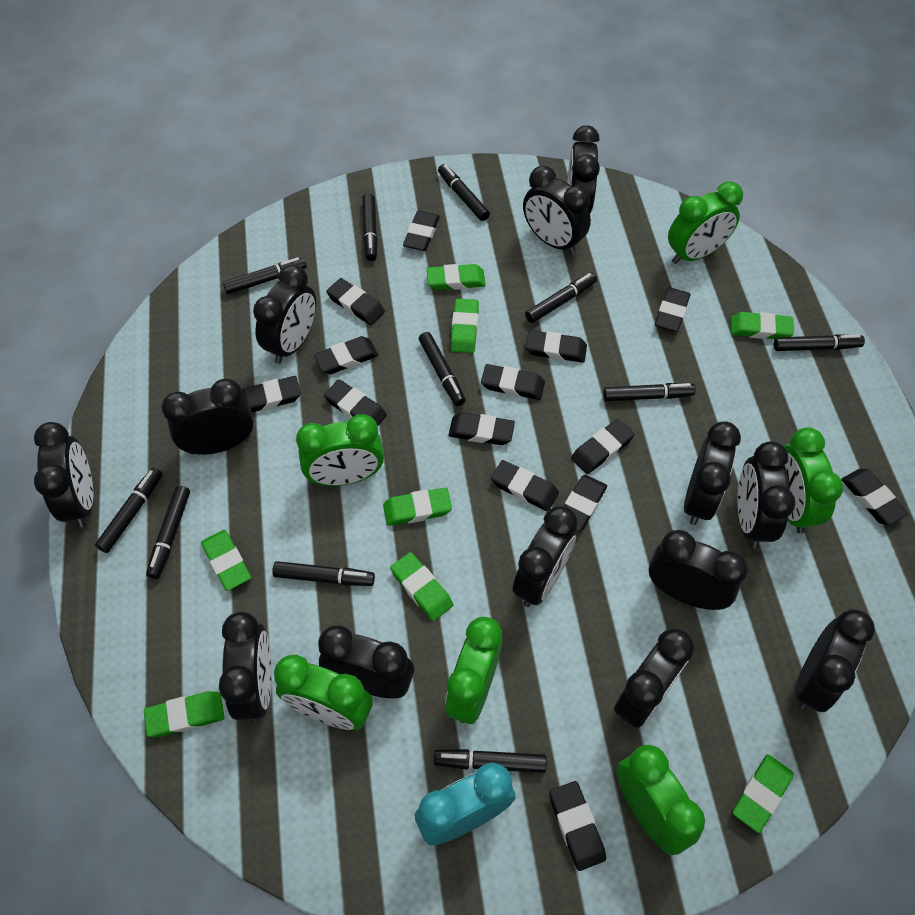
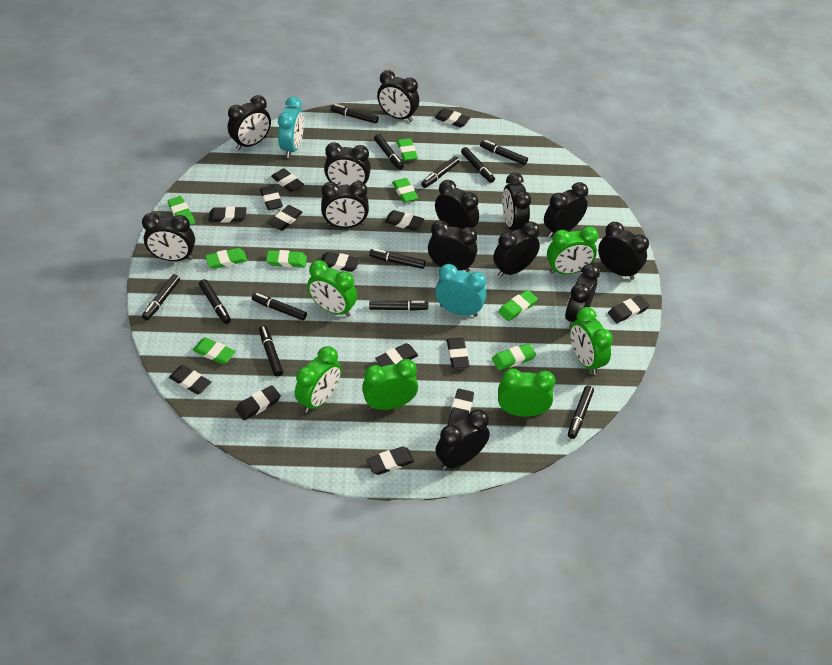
black marker: [95,467,163,553] [146,486,190,579] [223,257,307,294] [272,561,375,586] [362,193,378,261] [419,332,466,406] [434,749,547,773] [438,164,490,221] [525,272,597,323] [603,383,696,401] [774,334,865,351] = 11 -> [142,274,180,320] [199,279,231,324] [252,293,307,321] [259,325,283,377] [331,104,379,124] [369,249,425,269] [369,300,428,311] [374,134,404,170] [421,156,460,188] [461,147,495,183] [480,140,528,165] [568,385,594,439] = 12
turquoise clock: [415,763,516,845] = 1 -> [278,97,304,158] [435,264,487,317] = 2

